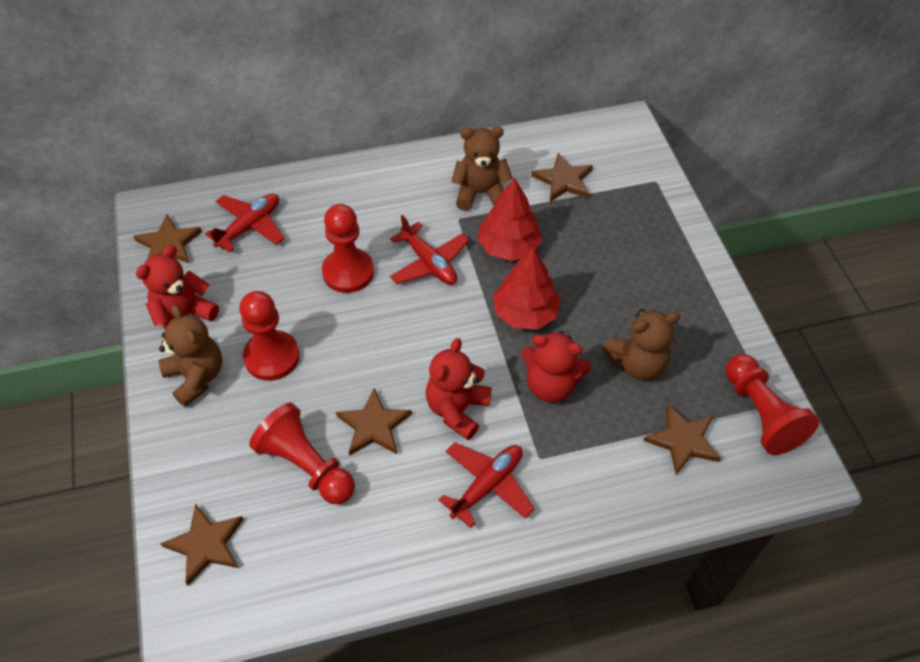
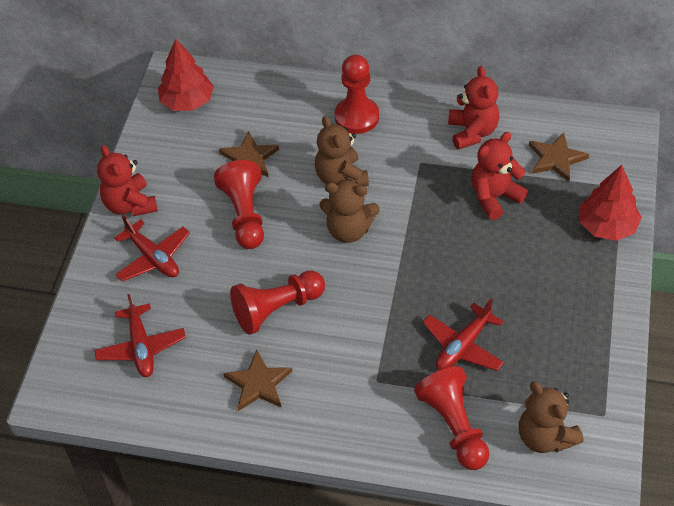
brown star: [133,215,202,263] [160,504,244,586] [336,388,412,456] [531,153,593,202] [643,404,721,475] = 5 -> [219,131,279,177] [223,350,292,411] [529,132,589,182] = 3

